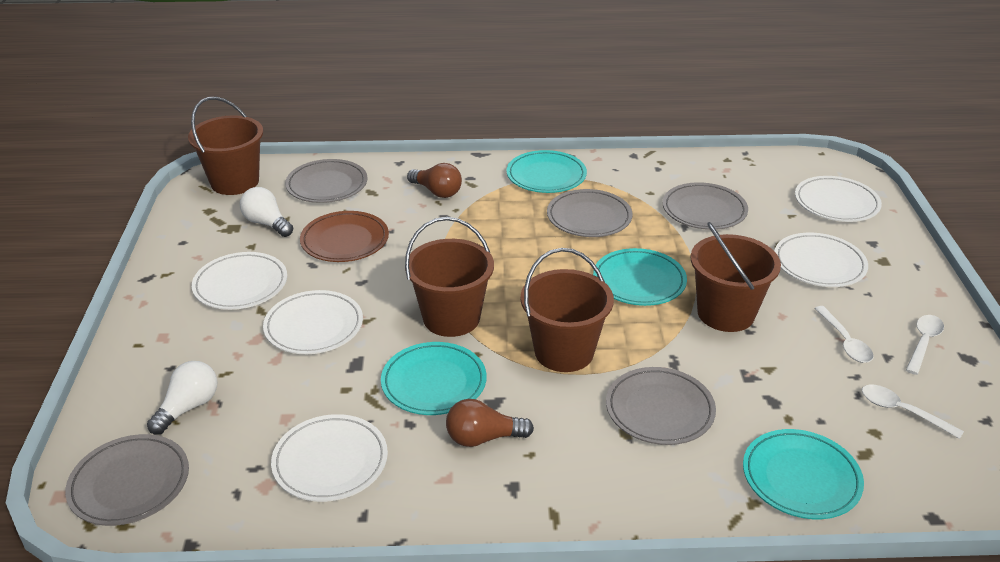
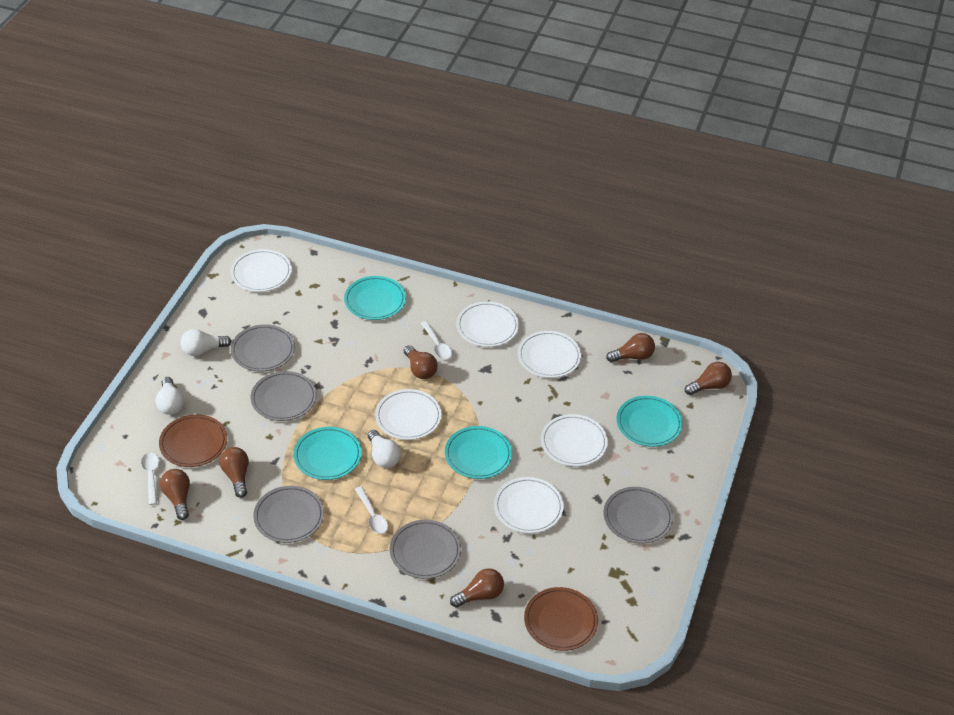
brown bucket: [188,97,263,195] [405,217,494,337] [520,248,614,372] [690,222,781,332] = 4 -> none = 0
brown light bulb: [407,163,462,198] [446,399,534,447] = 2 -> [160,469,190,520] [219,447,249,498] [404,345,438,379] [450,568,504,608] [606,333,655,362] [685,362,732,395] = 6
brown plate: [300,211,389,262] = 1 -> [159,414,227,467] [524,587,598,651] = 2
white light bulb: [147,361,218,434] [240,187,293,237] = 2 -> [156,377,184,415] [181,329,231,356] [368,430,401,468] = 3
white plate: [192,252,287,310] [263,290,363,354] [271,414,388,502] [774,233,868,287] [795,176,882,222] = 5 -> [231,249,292,292] [375,389,441,440] [456,301,519,347] [494,477,564,533] [518,331,581,378] [541,414,608,466] = 6

